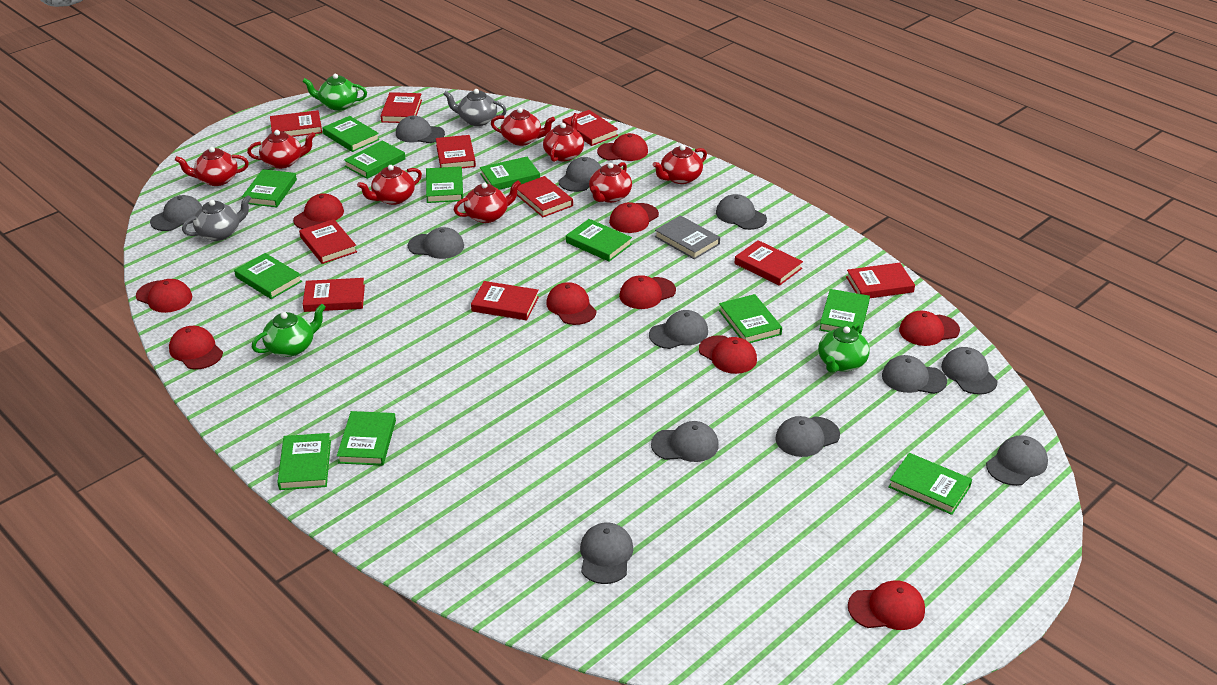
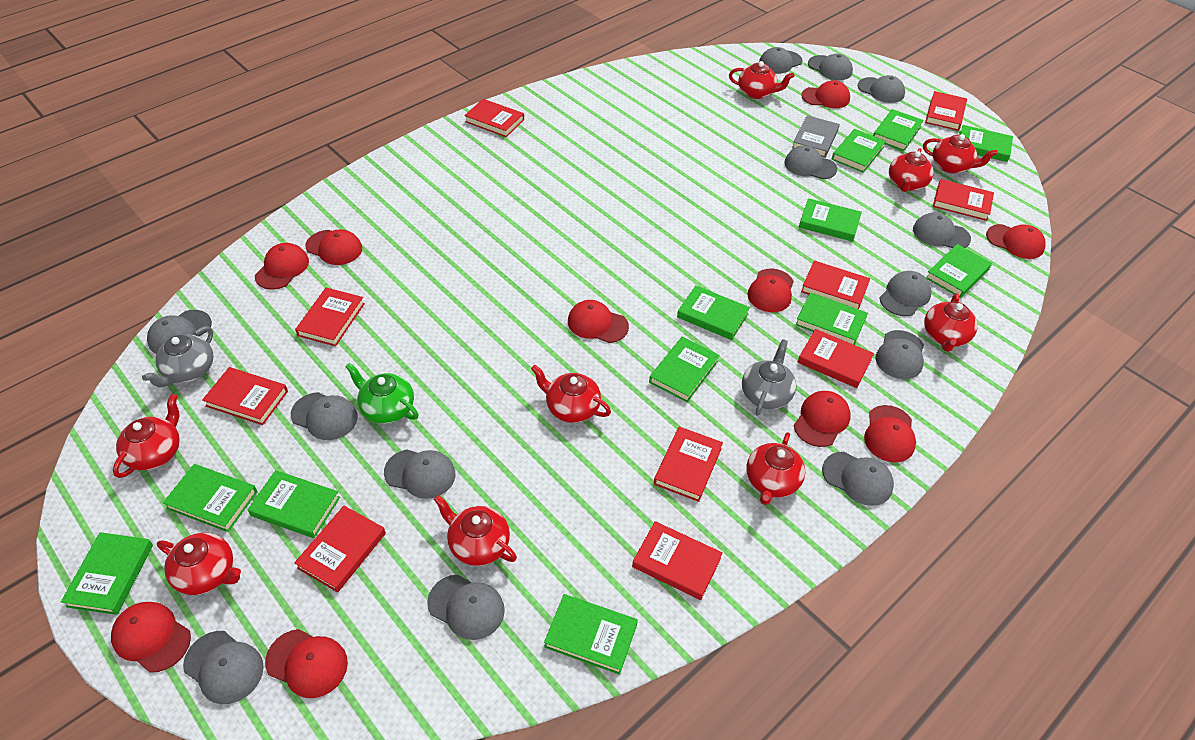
green teapot: [252,304,326,357] [302,74,367,111] [818,322,870,373] = 3 -> [345,363,418,424] = 1
grey cap: [150,195,202,231] [396,116,445,143] [408,227,464,259] [558,157,601,192] [580,522,633,584] [649,310,708,349] [651,421,719,462] [716,194,767,230] [775,416,840,457] [882,355,947,394] [941,347,998,395] [986,435,1048,486] = 12 -> [147,310,212,354] [183,631,264,704] [291,392,358,440] [384,449,455,499] [427,575,505,640] [759,47,802,74] [784,146,837,179] [808,54,853,80] [822,452,894,506] [858,75,905,103] [876,330,924,379] [880,271,932,316] [913,212,971,248] = 13
red teapot: [175,147,249,186] [247,130,315,169] [357,165,422,205] [454,180,521,223] [491,108,555,146] [543,113,584,162] [589,162,632,203] [653,145,707,184] = 8 -> [113,394,180,478] [157,533,241,595] [434,495,517,566] [531,365,611,423] [729,61,795,99] [746,432,805,505] [889,148,934,192] [923,134,998,173] [924,293,978,352] = 9

